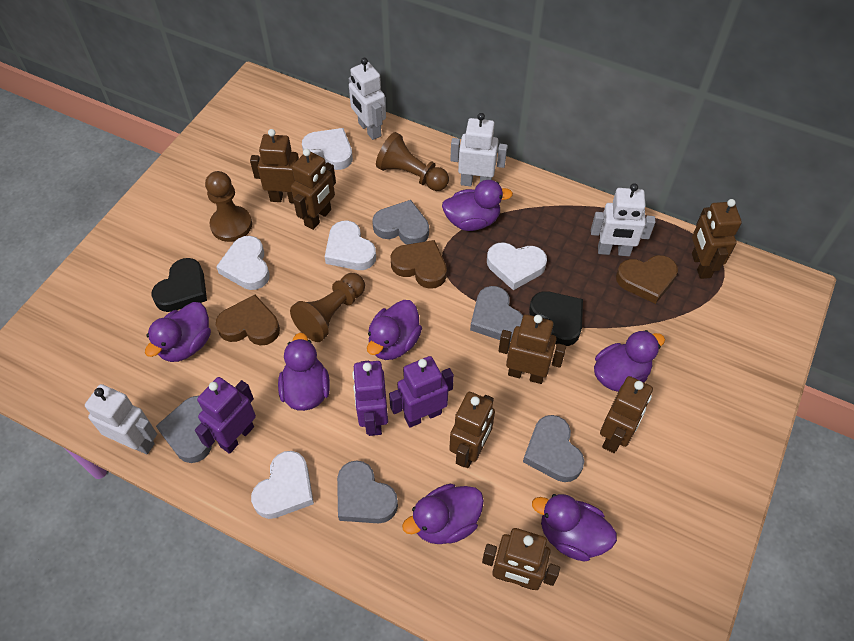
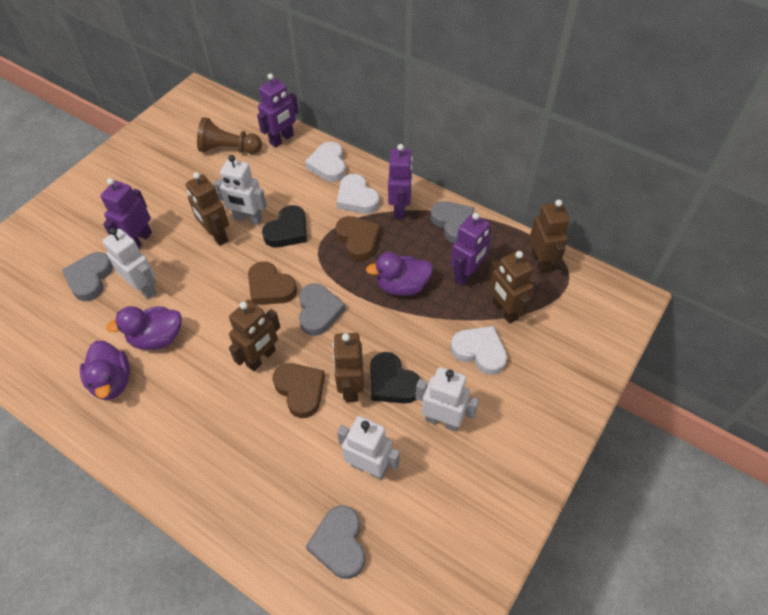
brown pawn: [205,171,252,242] [290,273,365,342] [376,132,449,191] = 3 -> [197,117,262,154] = 1
brown robot: [250,129,299,203] [291,149,336,230] [449,392,495,468] [482,528,560,590] [499,314,566,384] [600,376,653,453] [692,199,742,279] = 7 -> [186,172,229,246] [229,300,280,371] [333,333,364,402] [489,251,533,324] [530,199,570,274] = 5
grey heart: [156,396,212,463] [337,460,398,523] [372,200,429,244] [470,286,523,342] [523,415,584,482] = 5 -> [62,252,113,301] [299,283,345,336] [306,505,365,579] [431,201,475,243] = 4
purple duck: [145,302,211,362] [278,333,330,411] [367,300,422,360] [402,483,484,544] [442,180,513,231] [532,494,617,561] [594,330,665,392] = 7 -> [80,341,130,400] [106,306,182,350] [366,252,433,296] = 3
purple robot: [195,377,256,454] [352,361,388,436] [389,356,454,428] = 3 -> [100,178,152,248] [257,73,299,148] [388,144,413,219] [450,212,492,286] = 4
white heart: [216,236,270,290] [251,451,314,519] [302,128,353,170] [325,221,376,270] [487,242,547,290] = 5 -> [305,142,346,182] [337,174,379,214] [451,326,507,375] = 3

